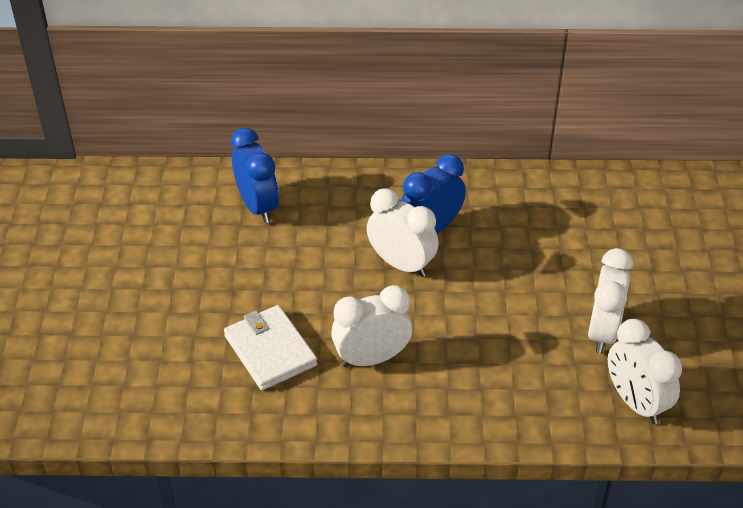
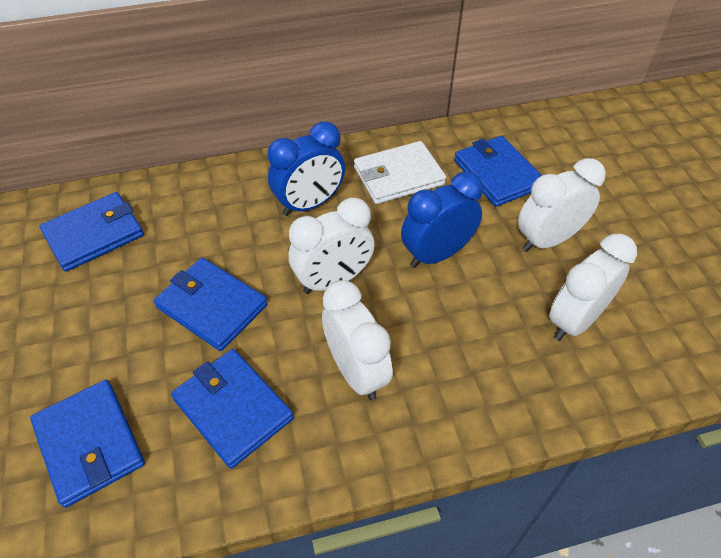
blue wallet: none = 0 -> [30,380,145,508] [40,192,144,272] [154,258,268,351] [171,349,294,469] [454,136,542,207] = 5

